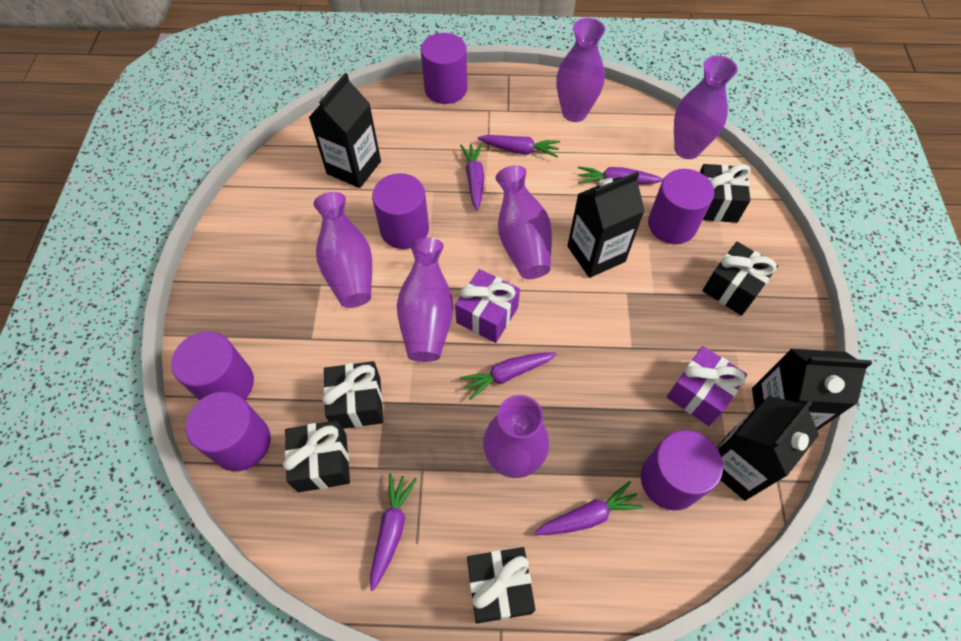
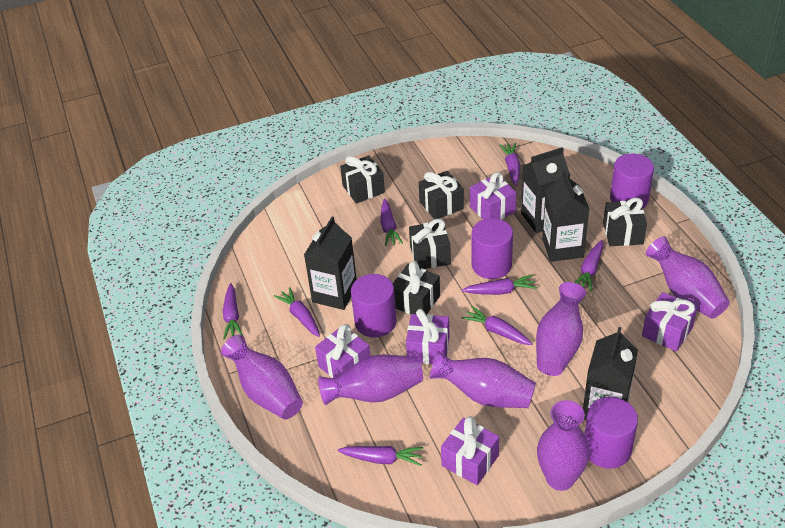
purple carrot: [370,473,417,591] [460,143,485,211] [460,352,556,400] [478,135,560,157] [534,481,643,535] [578,166,663,184] = 6 -> [223,283,243,340] [274,287,320,337] [338,446,423,466] [381,198,403,246] [462,275,537,295] [462,306,533,345] [500,143,520,186] [575,240,603,292] = 8
purple cylinder: [171,331,254,401] [186,392,271,471] [372,173,429,249] [421,33,467,104] [641,430,723,510] [648,169,714,244] = 6 -> [351,274,397,337] [472,218,513,279] [585,397,638,469] [610,154,654,209] = 4
purple gift: [455,269,520,343] [667,346,747,426] = 2 -> [315,324,370,378] [406,309,450,364] [441,416,499,485] [470,172,516,220] [642,292,698,352] = 5

